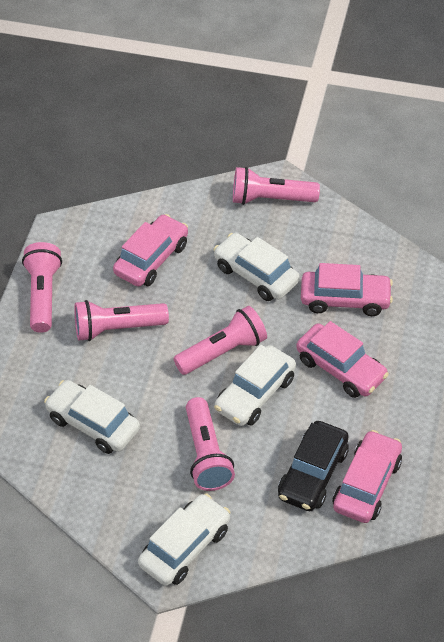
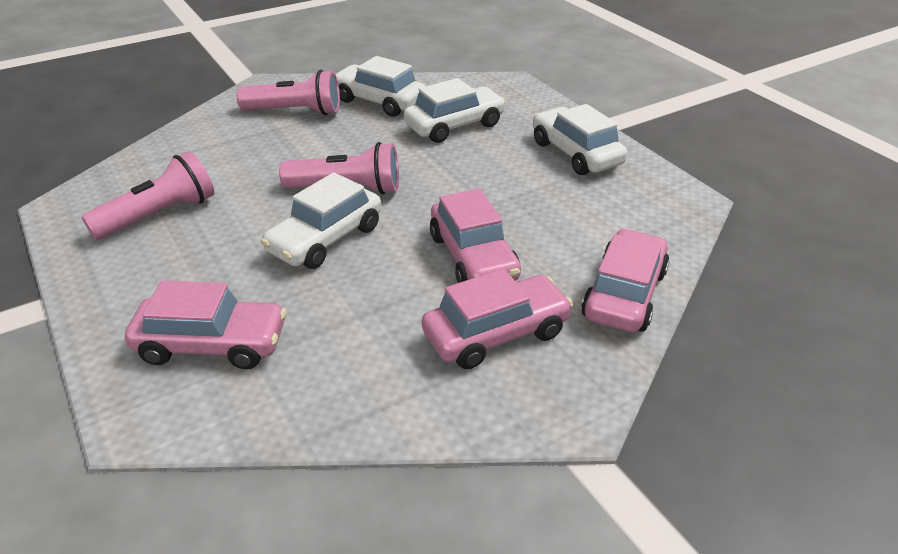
black car: [278,421,349,511] = 1 -> none = 0
pink flashlight: [22,242,62,333] [74,300,169,341] [173,306,267,375] [186,397,235,491] [233,167,320,205] = 5 -> [81,151,214,240] [236,70,340,115] [279,142,399,195] = 3

